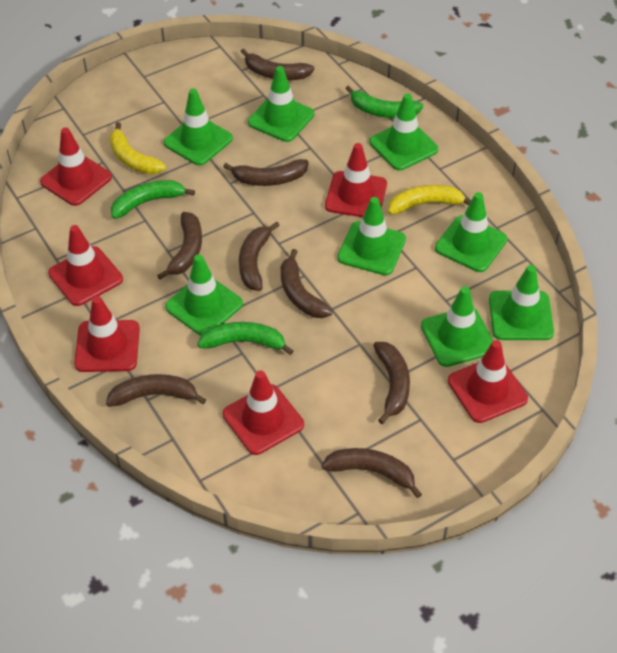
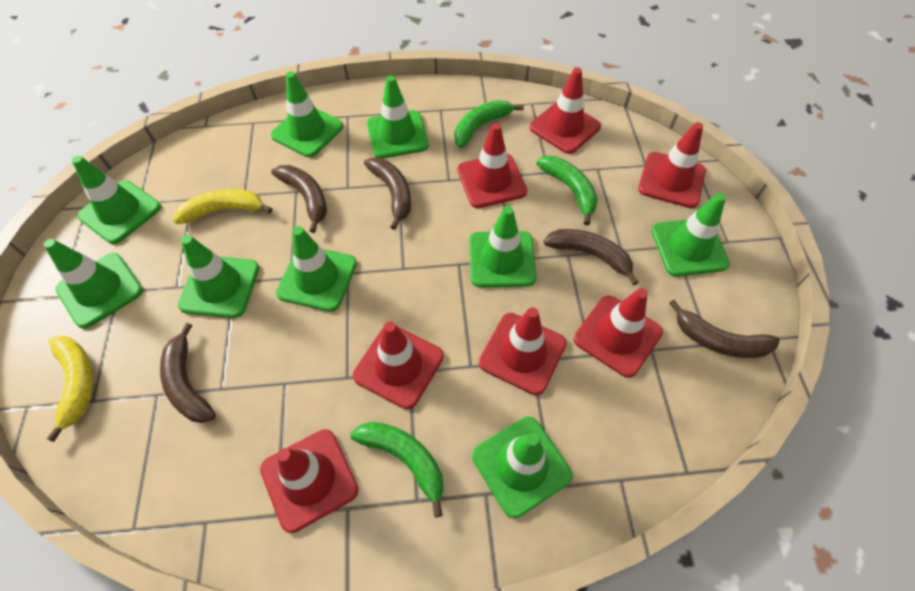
brown banana: [106,374,206,407] [157,212,202,280] [223,159,309,186] [239,222,280,291] [241,49,315,80] [281,249,333,318] [321,448,422,498] [373,342,410,424] = 8 -> [160,323,216,423] [271,165,327,233] [364,157,411,230] [543,229,639,286] [669,300,780,358] = 5
green traffic cone: [164,88,233,166] [165,254,243,336] [248,66,314,142] [337,197,406,275] [369,93,438,171] [421,286,493,367] [435,192,507,272] [489,265,554,340] = 8 -> [44,239,143,329] [72,156,161,244] [178,235,259,318] [271,72,343,157] [276,226,357,312] [367,75,429,159] [469,206,537,287] [472,417,573,518] [651,193,730,277] = 9
red traffic cone: [40,127,112,206] [48,225,123,306] [74,296,140,372] [223,370,304,455] [325,143,387,217] [448,340,528,423] = 6 -> [260,429,359,533] [353,322,444,409] [457,123,527,208] [479,307,566,395] [530,68,601,154] [574,288,663,378] [638,122,706,208] = 7

